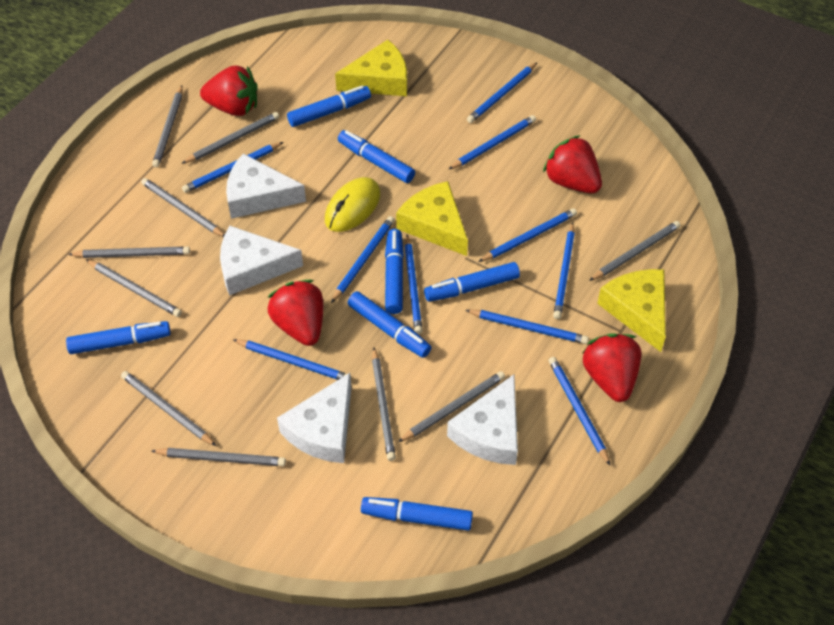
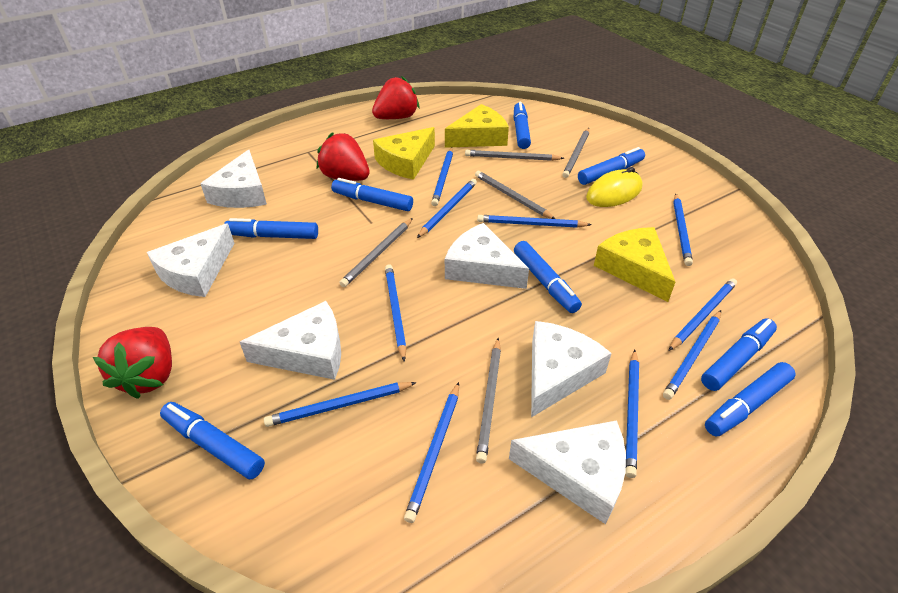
blue marker: [66,321,171,354] [287,86,371,127] [338,130,415,183] [348,291,432,358] [361,497,473,531] [385,229,404,314] [424,262,520,302] = 7 -> [160,402,265,479] [224,218,318,239] [331,178,413,211] [514,102,531,149] [514,241,582,313] [578,147,645,185] [701,318,777,391] [705,362,796,436] = 8
grey pencil: [68,247,190,258] [86,259,182,317] [121,371,216,446] [141,178,225,237] [152,85,183,167] [152,448,286,466] [181,112,279,164] [372,348,396,461] [398,371,505,442] [589,221,680,281] = 10 -> [339,218,413,287] [465,150,564,161] [475,171,555,219] [476,338,501,463] [562,128,589,178] = 5
red strawberry: [200,66,258,116] [268,280,323,346] [543,135,602,193] [583,333,641,402] = 4 -> [93,327,172,399] [317,132,370,181] [372,76,419,119] = 3
white cheese: [220,226,303,296] [226,154,306,219] [277,373,351,463] [447,374,518,465] = 4 -> [147,223,234,297] [200,149,267,208] [240,301,341,380] [445,223,529,289] [509,420,626,524] [531,321,612,417] = 6

